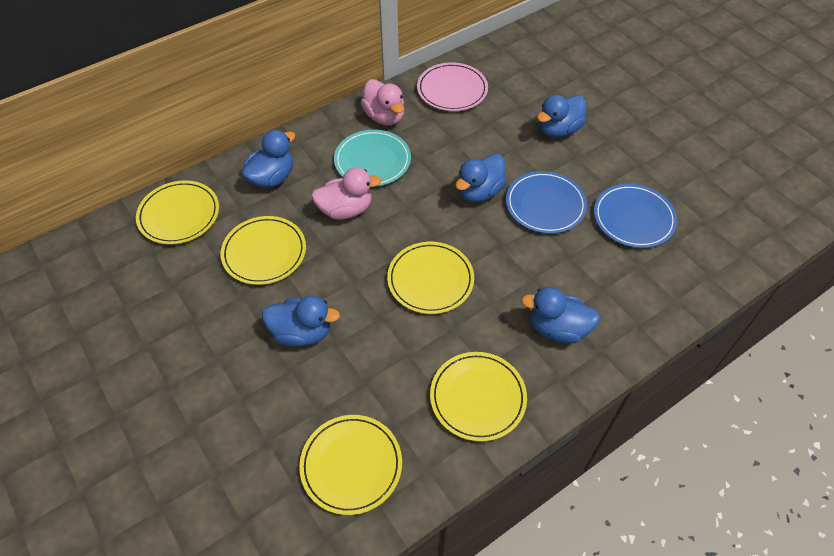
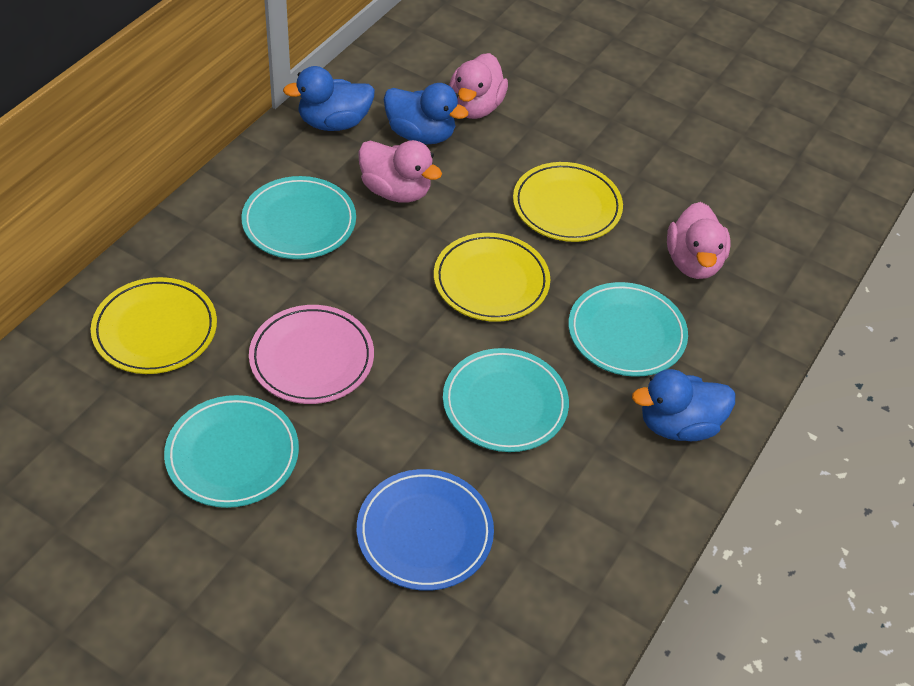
blue duck: [241,130,295,188] [262,295,340,347] [455,154,507,202] [521,287,600,343] [537,95,586,138] = 5 -> [283,66,375,131] [384,83,469,144] [632,369,735,441] = 3
blue plate: [506,171,587,234] [594,184,677,248] = 2 -> [357,469,494,591] = 1
pink duck: [311,168,381,220] [361,79,404,126] = 2 -> [358,140,442,203] [449,53,508,119] [667,202,730,279] = 3
turquoise plate: [334,130,411,187] = 1 -> [164,395,299,508] [242,176,356,259] [443,348,569,452] [568,282,688,377] = 4
yellow plate: [136,180,219,245] [221,216,306,285] [299,415,402,515] [387,242,474,314] [430,352,527,442] = 5 -> [91,277,217,374] [434,233,550,322] [513,162,623,242] = 3

